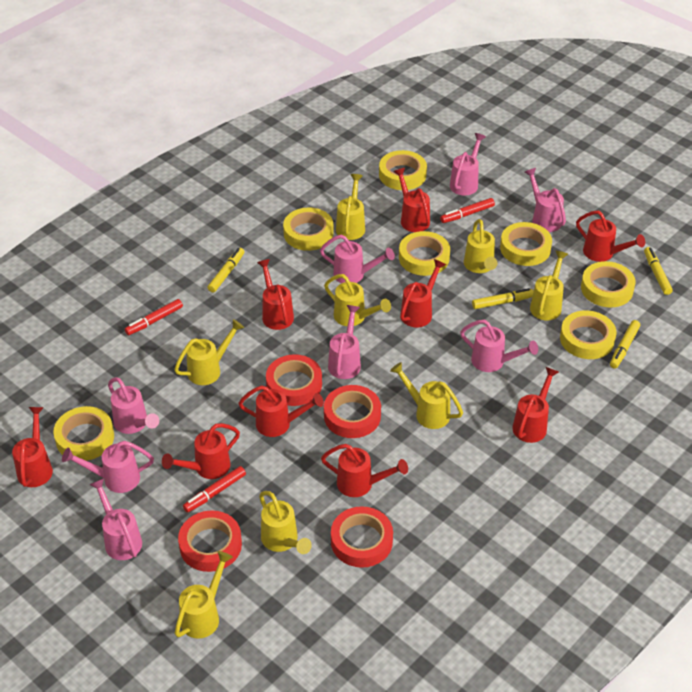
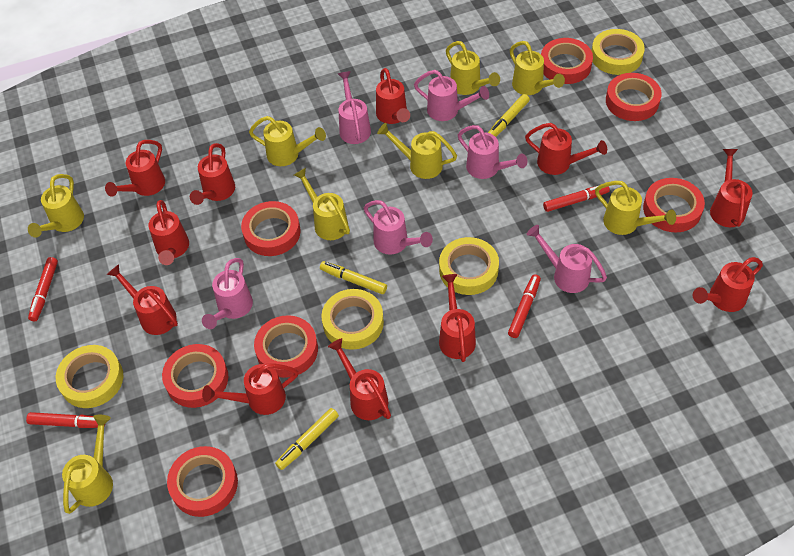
pink watering can: [62,441,154,493] [89,478,142,560] [108,377,159,434] [320,235,395,283] [328,305,361,379] [450,133,486,195] [460,320,538,372] [525,168,566,232] = 8 -> [202,258,253,329] [338,71,371,144] [364,200,433,255] [414,70,489,121] [458,125,528,179] [527,225,607,293] = 6
red marker: [125,299,183,335] [183,466,246,513] [440,198,495,223] = 3 -> [26,412,105,428] [28,257,58,321] [508,274,541,338] [543,186,610,212] = 4
red tape: [178,510,242,572] [266,354,322,406] [324,385,381,438] [331,506,393,568] = 4 -> [162,344,228,408] [167,446,238,517] [241,201,301,256] [254,315,318,378] [541,38,593,84] [606,73,662,121] [643,178,705,232] = 7
red watering can: [12,407,53,487] [162,423,240,479] [238,385,324,437] [257,259,294,330] [321,444,408,497] [393,168,430,232] [400,259,446,327] [512,367,559,443] [576,211,645,262] = 9 -> [105,140,165,197] [107,264,178,335] [148,200,189,265] [190,143,235,205] [202,364,298,415] [328,338,391,420] [376,68,410,124] [439,274,476,362] [525,123,607,175] [693,257,763,312] [710,149,753,227] = 11
yellow marker: [208,248,244,293] [472,288,534,309] [610,320,640,369] [644,247,673,295] = 4 -> [275,408,339,470] [320,261,387,294] [488,94,530,137] = 3
yellow tape: [53,406,114,461] [283,208,334,251] [379,150,427,190] [399,231,450,276] [500,222,552,266] [560,310,616,359] [581,261,636,307] = 7 -> [56,345,123,408] [321,289,384,350] [439,237,499,295] [591,29,645,75] = 4

